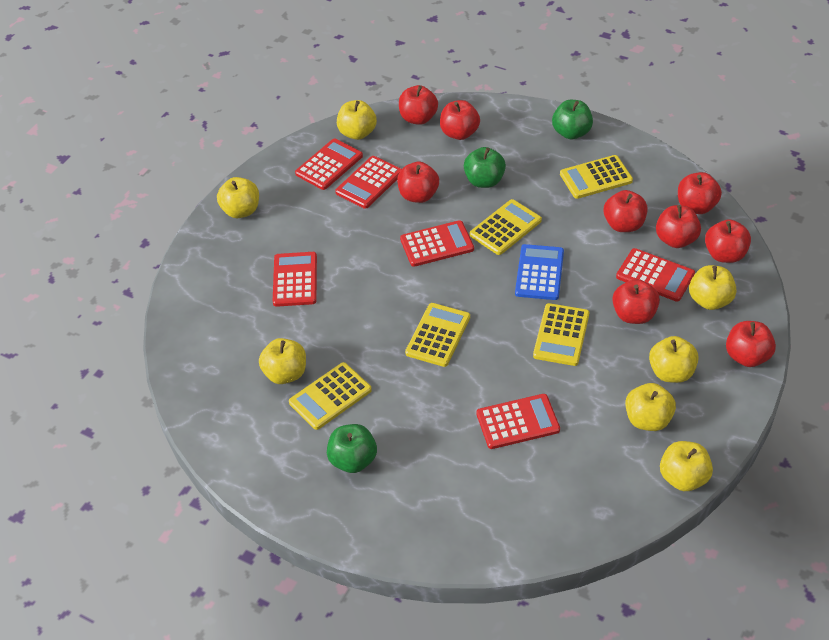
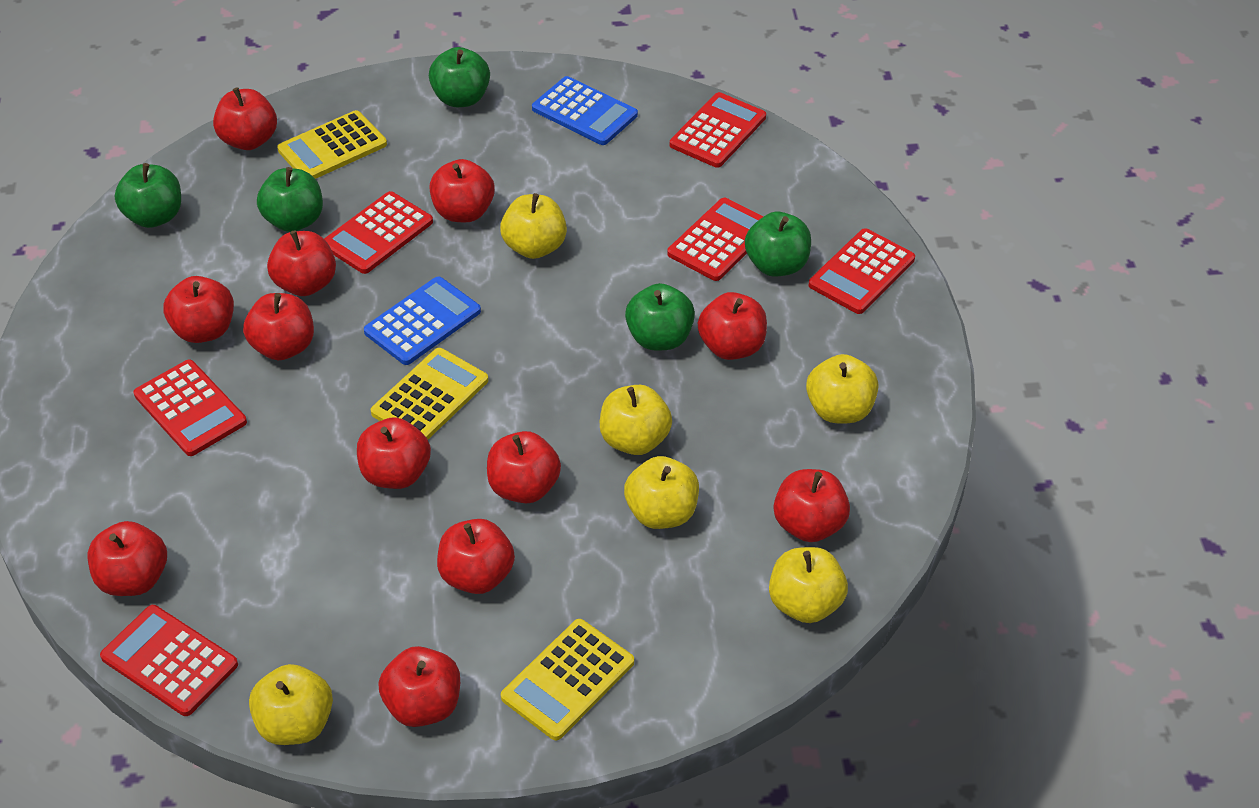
blue calculator: [515,244,564,300] = 1 -> [364,276,481,365] [532,76,638,145] = 2
green apple: [327,424,377,473] [464,147,506,188] [552,100,593,139] = 3 -> [115,163,181,228] [257,167,323,232] [429,47,490,107] [625,283,695,350] [745,212,811,277] = 5
red apple: [397,162,439,203] [399,85,438,125] [440,100,480,140] [604,190,648,232] [612,279,660,324] [656,205,701,248] [678,172,722,214] [705,219,751,263] [726,321,776,367] = 9 -> [88,521,167,596] [163,276,234,343] [213,87,277,150] [243,293,314,360] [267,230,336,296] [357,417,431,489] [378,646,460,727] [430,159,495,222] [437,519,515,594] [487,431,561,503] [698,292,767,360] [774,469,850,542] = 12
yellow apple: [217,177,259,218] [259,338,306,384] [337,100,377,140] [625,383,676,431] [649,336,699,383] [660,441,713,491] [689,265,737,310] = 7 -> [249,664,333,745] [500,193,567,259] [600,385,672,455] [624,456,699,529] [769,547,848,623] [806,354,878,423] = 6
yellow calculator: [289,362,372,430] [405,303,470,367] [470,199,542,255] [533,303,589,366] [560,155,633,199] = 5 -> [277,110,387,179] [371,348,488,439] [501,619,634,741] = 3

